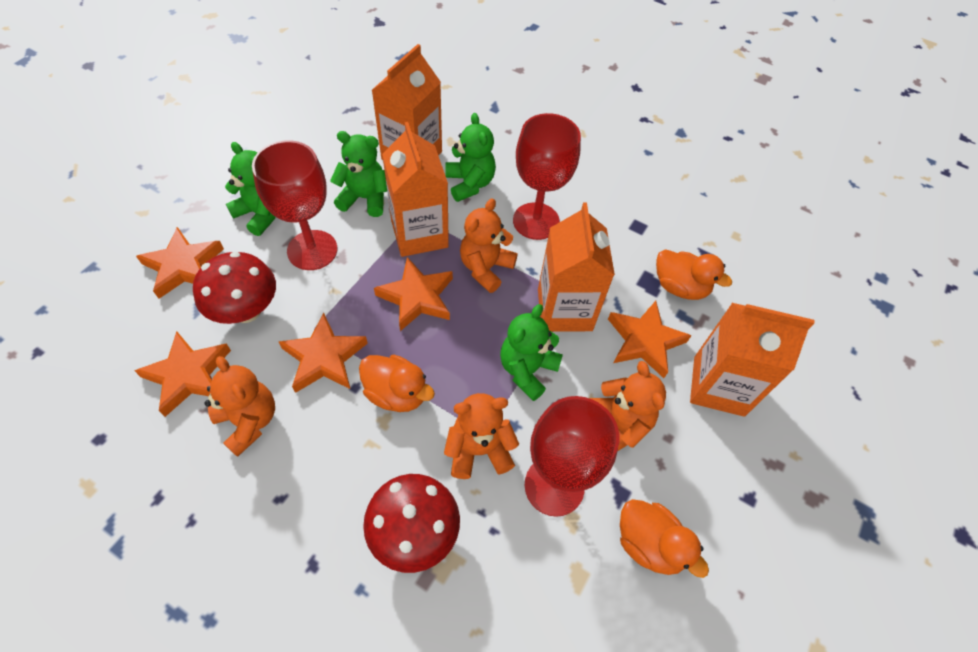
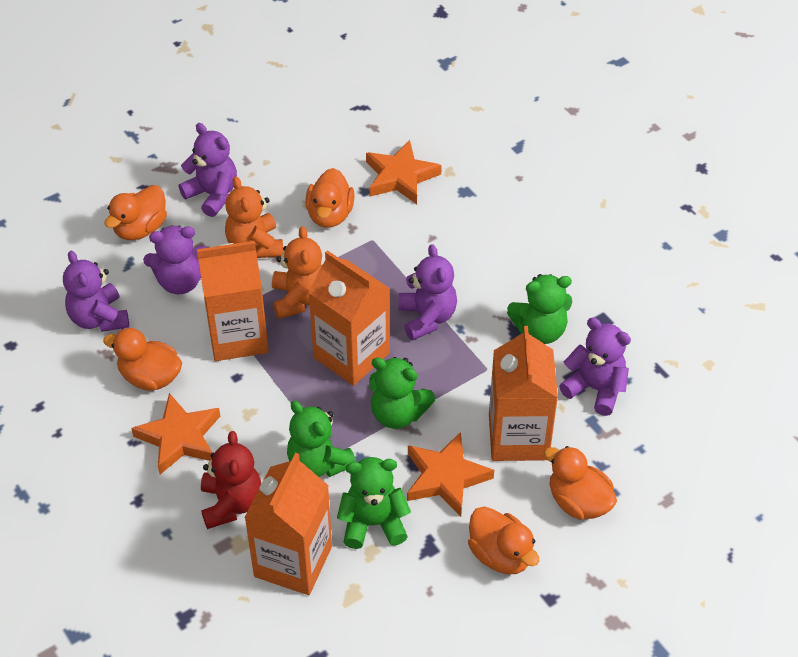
orange duck: [359,355,435,412] [620,499,709,578] [656,249,732,300] = 3 -> [103,328,182,391] [105,185,167,240] [305,168,355,228] [468,506,539,575] [544,446,617,520] = 5
orange star: [134,331,231,417] [136,227,224,299] [279,313,368,393] [374,257,453,331] [608,301,692,378] = 5 -> [131,393,220,474] [366,140,442,204] [407,432,494,516] = 3
orange teddy bear: [205,356,275,457] [444,393,519,479] [460,198,518,293] [589,361,666,451] = 4 -> [225,177,283,258] [272,226,322,319] = 2
purple teddy bear: none = 0 -> [63,251,129,332] [143,226,207,294] [179,123,237,217] [398,244,457,340] [559,318,631,416] = 5
red goblet: [252,140,338,270] [513,113,581,240] [524,396,619,517] = 3 -> none = 0
red mushroom: [193,251,276,324] [363,474,460,573] = 2 -> none = 0
red teddy bear: none = 0 -> [201,431,261,529] = 1

